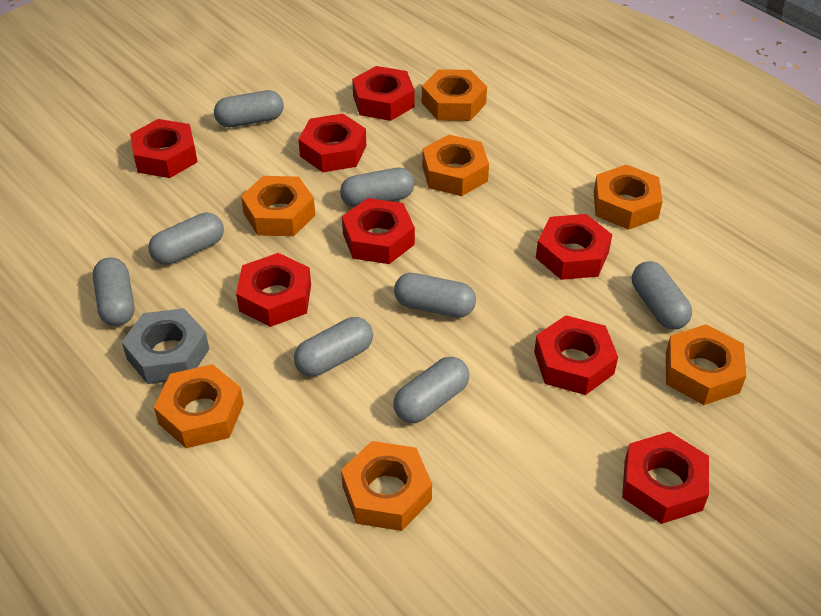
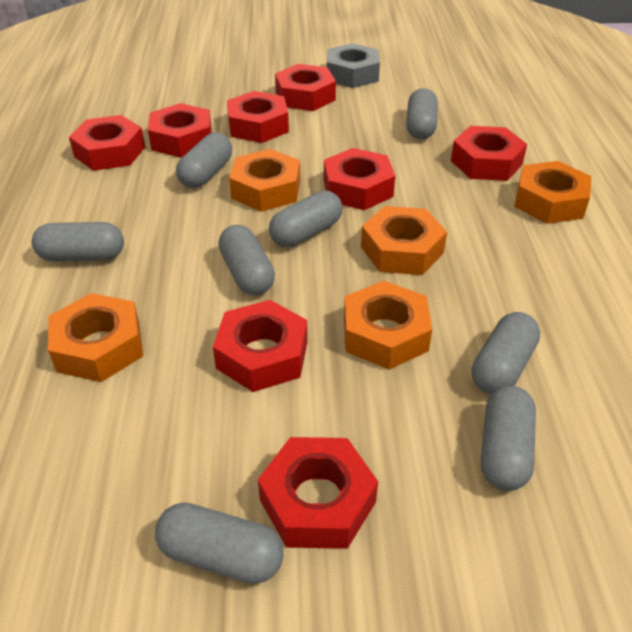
orange nut: [154,364,244,448] [241,176,315,236] [341,441,432,531] [422,69,487,121] [422,135,489,196] [594,164,663,230] [666,324,746,405] = 7 -> [48,293,143,382] [229,149,300,212] [344,281,432,370] [361,206,447,275] [514,161,591,224] = 5

